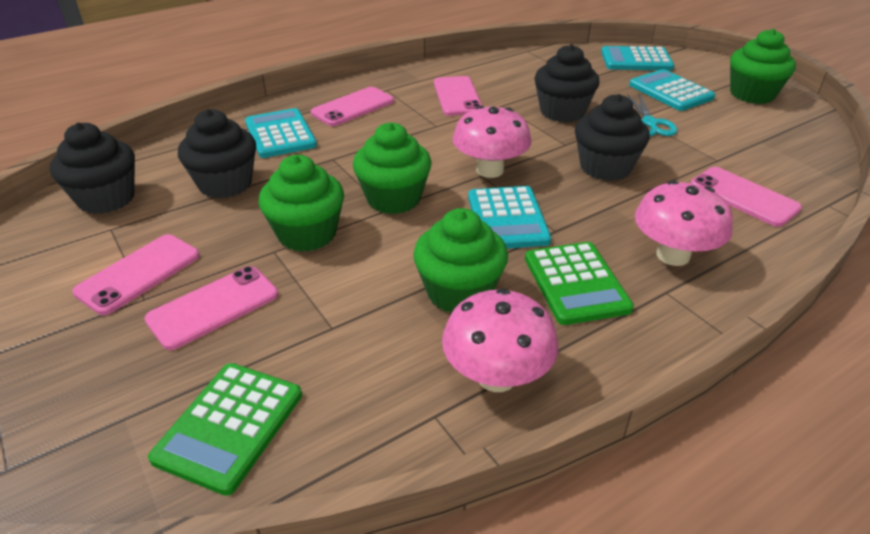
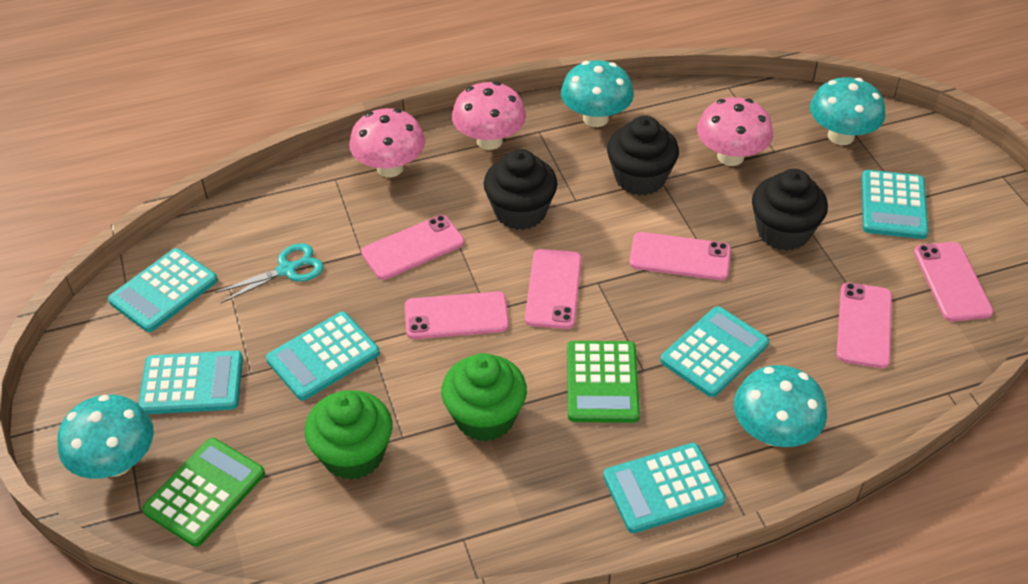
black cupcake: [50,122,135,214] [178,109,256,198] [534,44,599,123] [575,94,650,181] = 4 -> [484,149,558,230] [607,116,679,196] [752,169,828,251] = 3
green cupcake: [258,155,344,252] [353,122,432,214] [413,208,508,313] [730,29,796,104] = 4 -> [304,390,392,480] [441,353,527,442] = 2
pink phone: [72,234,200,315] [144,266,278,350] [311,87,394,126] [434,76,482,116] [690,167,802,227] = 5 -> [361,215,464,280] [405,292,509,339] [525,249,581,329] [629,232,731,280] [836,283,892,368] [914,242,993,322] = 6
turquoise calculator: [245,108,317,158] [468,186,551,249] [601,46,674,71] [629,69,715,111] = 4 -> [108,248,218,332] [138,350,243,414] [266,312,380,401] [603,443,726,533] [660,306,769,397] [862,170,928,239] = 6
turquoise mushroom: none = 0 -> [57,395,154,479] [561,60,634,127] [734,365,827,447] [810,77,885,145] = 4

